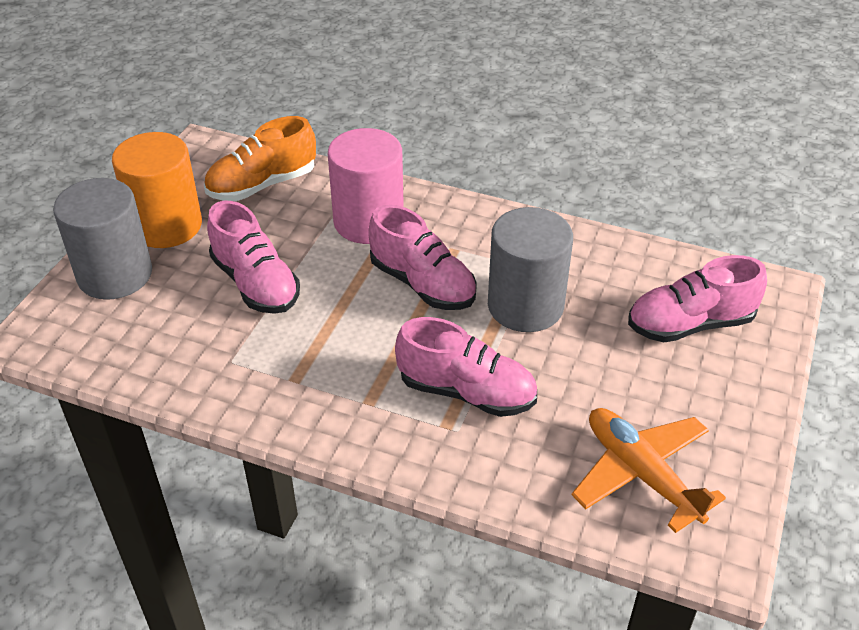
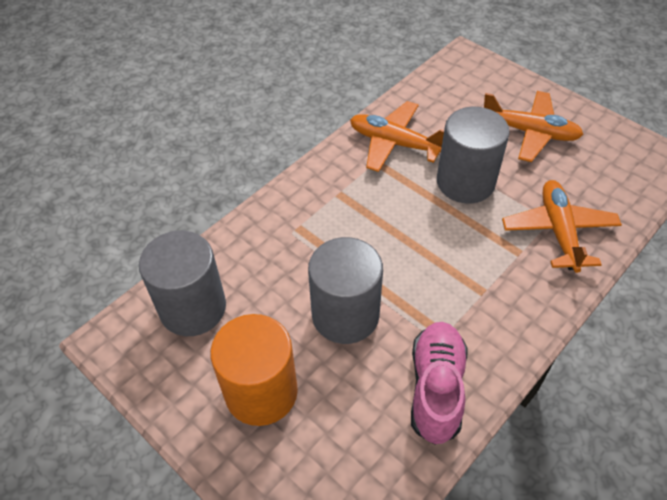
grey cylinder: [53,178,152,300] [488,207,573,332] = 2 -> [139,231,226,336] [308,237,383,344] [437,107,510,204] = 3
orange plane: [572,408,726,533] = 1 -> [350,101,444,172] [484,91,584,162] [502,180,622,273] = 3
orange shoe: [204,116,316,201] = 1 -> none = 0
pink cylinder: [328,128,404,244] = 1 -> none = 0
pink shoe: [207,201,300,314] [368,205,477,310] [395,317,537,417] [628,255,767,343] = 4 -> [411,322,468,445] = 1

